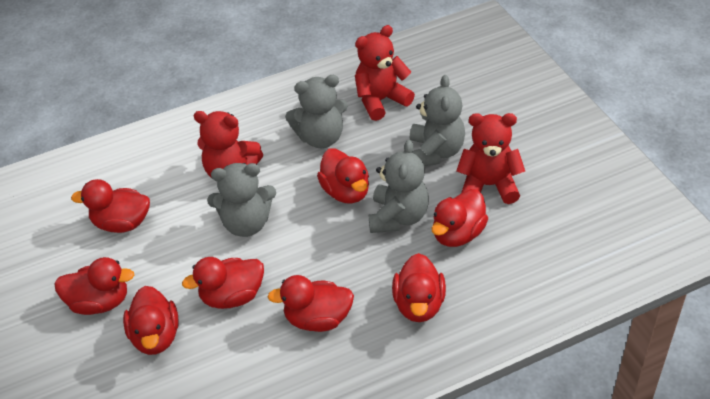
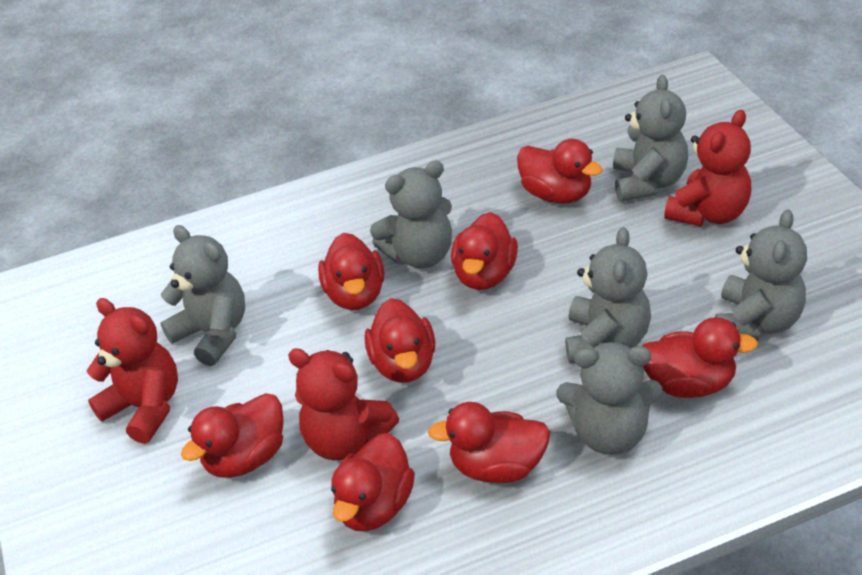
grey teddy bear: [207,163,276,237] [285,75,348,148] [369,140,429,233] [409,75,465,167] = 4 -> [160,225,245,366] [370,160,452,269] [557,342,663,455] [565,227,651,363] [613,75,688,202] [715,209,807,340] = 6

